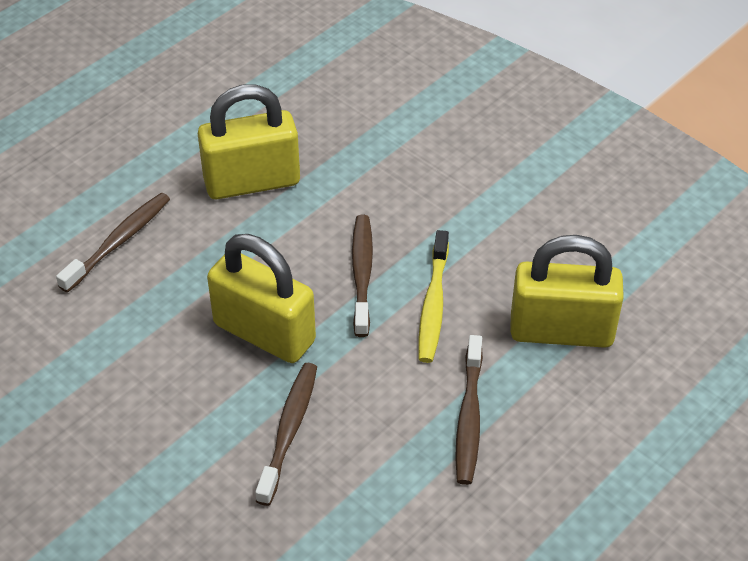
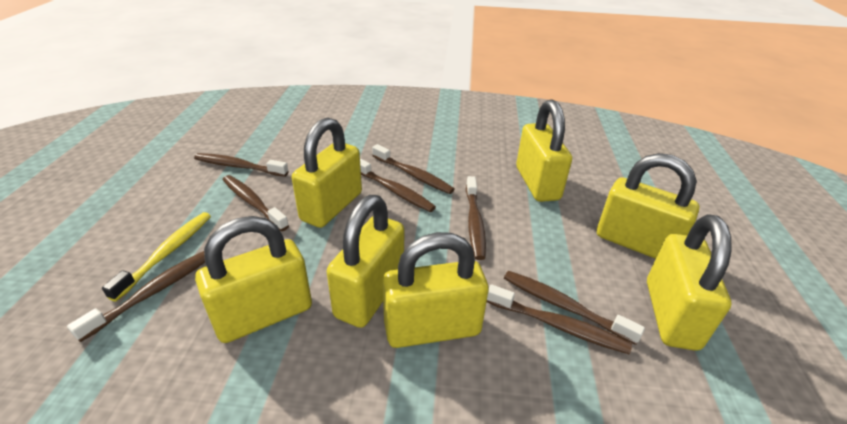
brown toothbrush: [56,193,170,293] [255,363,317,506] [352,215,373,337] [455,335,483,485] = 4 -> [67,251,205,342] [194,153,289,177] [223,175,289,231] [360,158,436,212] [372,144,455,194] [466,176,486,260] [487,284,632,354] [504,271,645,345] = 8
yellow padlock: [198,84,300,199] [207,234,316,363] [510,235,624,348] = 3 -> [195,216,312,343] [292,117,362,228] [326,195,404,328] [383,232,489,348] [516,99,572,202] [597,153,699,259] [647,214,732,351] = 7

